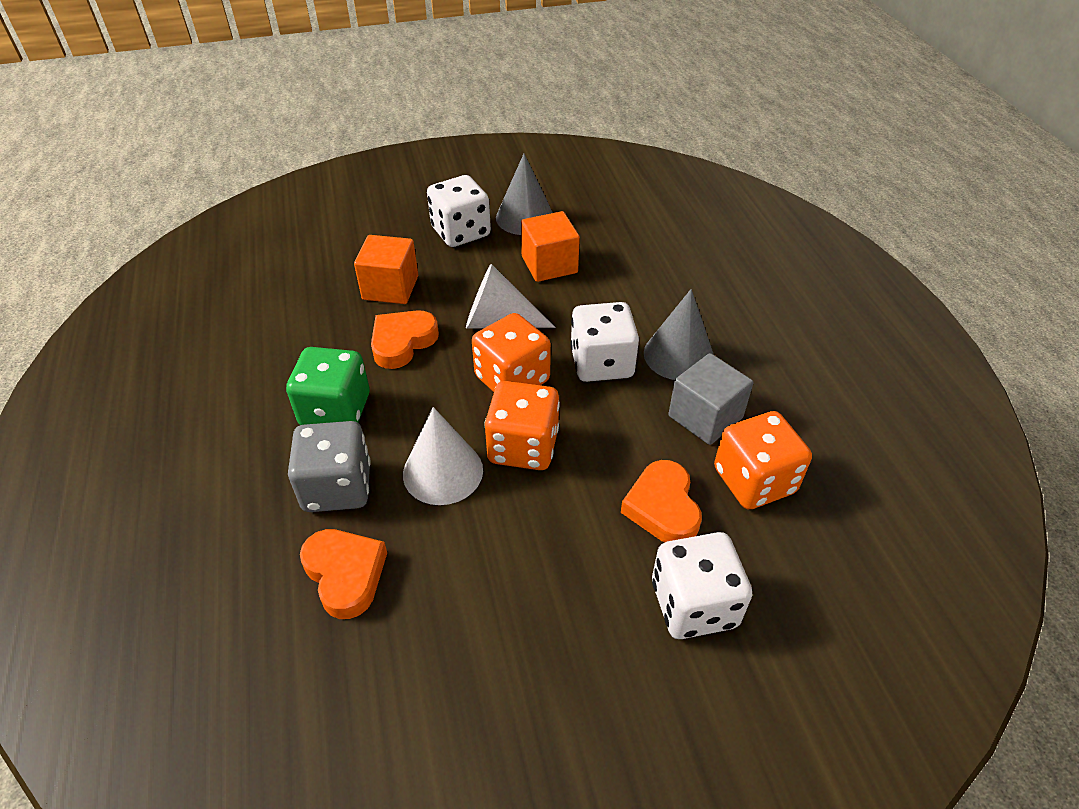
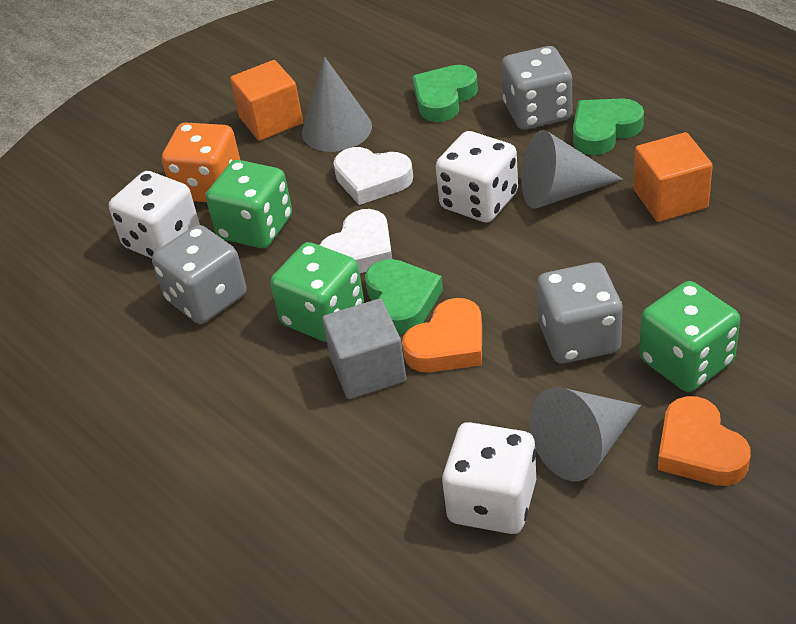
green dice: [286,347,370,425] = 1 -> [206,160,292,248] [270,242,364,342] [639,281,740,392] = 3
green heart: none = 0 -> [365,259,443,334] [412,65,478,122] [573,98,644,155] = 3
grey cone: [496,154,553,235] [644,289,714,380] = 2 -> [302,57,372,152] [522,130,623,209] [530,387,641,481] = 3
grey dice: [288,421,371,512] = 1 -> [152,225,246,324] [501,46,572,130] [537,262,623,364] = 3
orange dice: [472,313,551,392] [484,381,560,470] [714,411,812,509] = 3 -> [162,122,240,202] = 1
orange heart: [300,529,387,619] [371,310,439,369] [621,460,702,543] = 3 -> [402,298,482,372] [658,396,751,486] = 2
white cone: [403,407,483,505] [466,264,555,329] = 2 -> none = 0
white heart: none = 0 -> [320,209,392,273] [333,147,413,205] = 2

